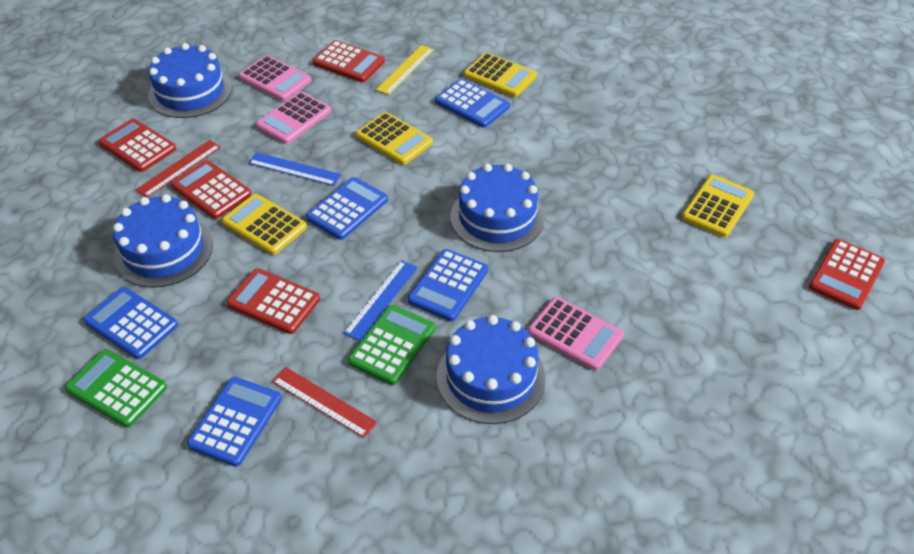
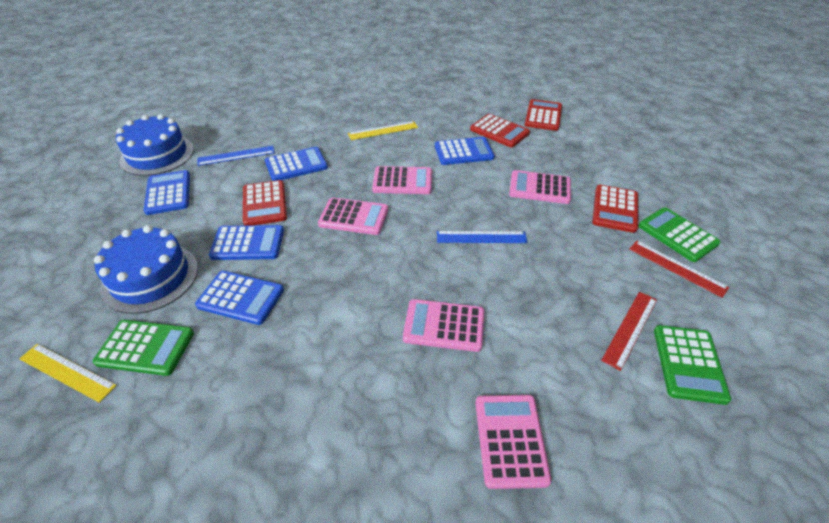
blue cake: [113,194,213,288] [148,43,232,118] [437,315,546,424] [450,164,545,252] = 4 -> [94,225,198,314] [116,114,194,176] = 2
green calculator: [65,349,167,427] [348,305,435,385] = 2 -> [93,319,194,376] [638,207,720,262] [654,325,731,405] = 3
pink calculator: [239,55,312,101] [256,91,331,144] [528,297,624,370] = 3 -> [318,197,388,235] [372,166,432,194] [403,299,484,352] [475,395,552,489] [509,170,571,204] = 5
red calculator: [98,119,176,172] [171,160,251,219] [227,268,320,334] [313,40,385,82] [809,239,885,310] = 5 -> [243,180,287,226] [470,114,530,148] [525,99,562,131] [592,185,638,233] = 4
yellow calculator: [222,194,307,255] [356,112,433,165] [464,52,537,97] [682,175,754,237] = 4 -> none = 0
yellow ruler: [376,45,434,95] = 1 -> [19,344,117,403] [348,121,418,140] = 2

